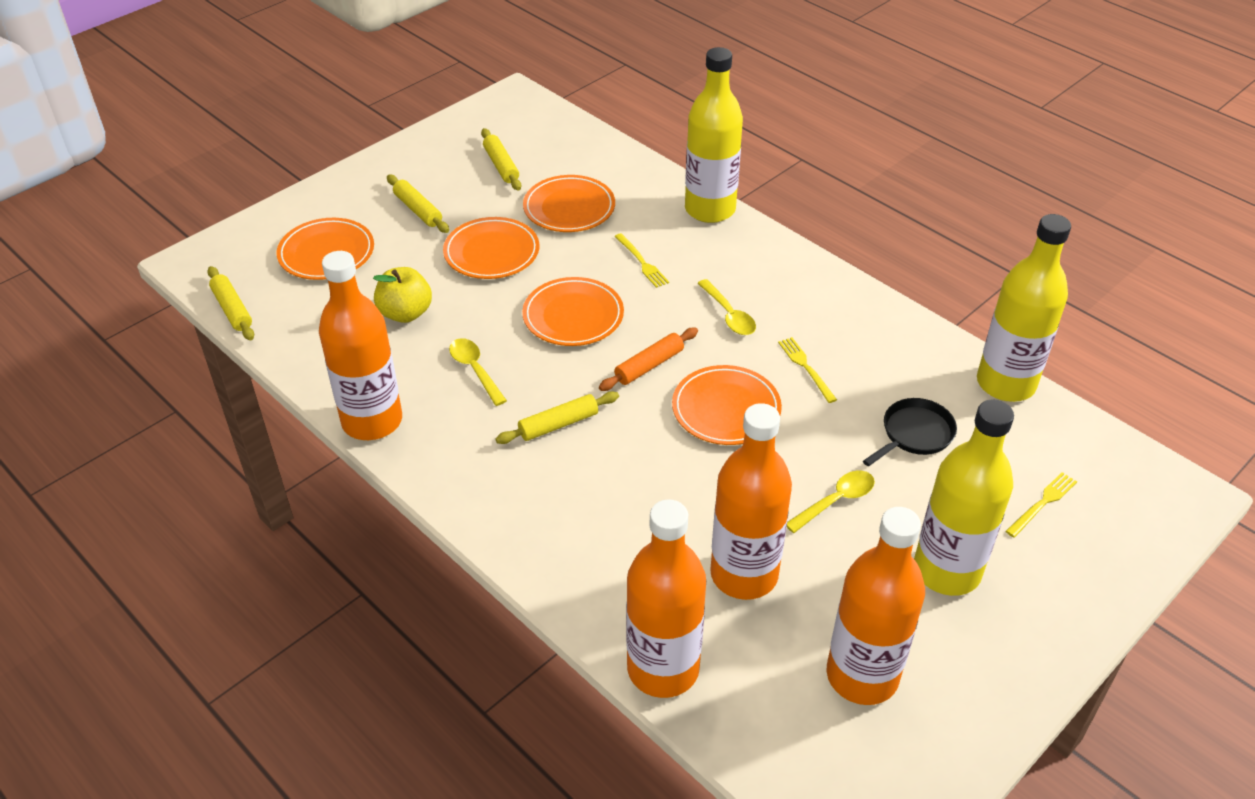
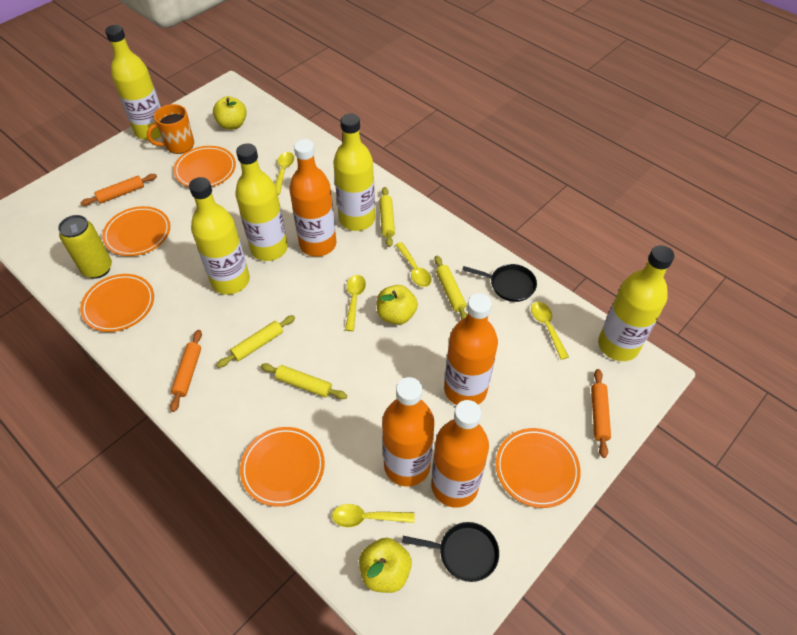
black pan: [863,398,957,466] = 1 -> [402,522,499,582] [462,264,537,302] = 2
orange mug: none = 0 -> [147,104,194,154] = 1
orange rolling pin: [599,328,698,391] = 1 -> [81,174,157,206] [170,330,202,412] [591,369,611,458] = 3
yellow apple: [373,267,432,323] = 1 -> [213,96,247,130] [359,538,412,593] [377,285,418,325] = 3
yellow bottle: [685,47,743,223] [914,400,1014,596] [977,214,1071,402] = 3 -> [105,25,161,140] [189,177,250,295] [235,143,288,261] [333,113,375,231] [598,245,674,361] = 5
yellow can: none = 0 -> [58,215,112,279] = 1
yellow fork: [615,233,669,288] [778,337,837,403] [1006,472,1077,538] = 3 -> none = 0
yellow spoon: [449,338,507,406] [697,279,756,335] [787,471,875,533] = 3 -> [275,152,294,195] [332,504,415,527] [345,275,366,331] [396,242,432,287] [531,302,569,360] = 5

